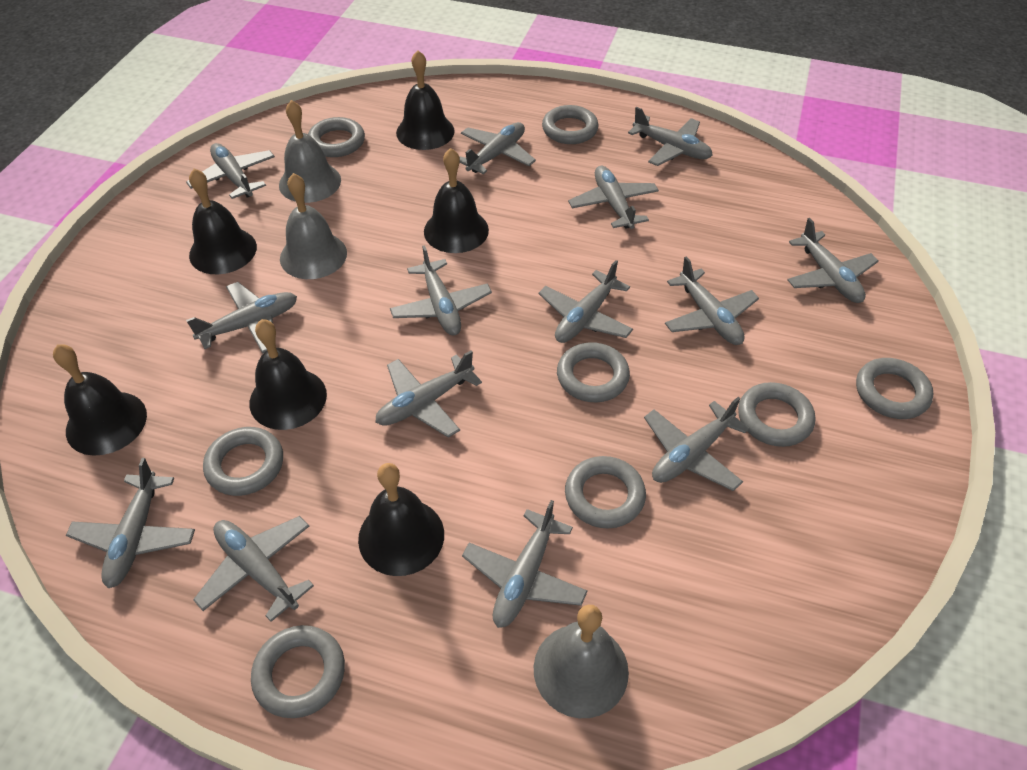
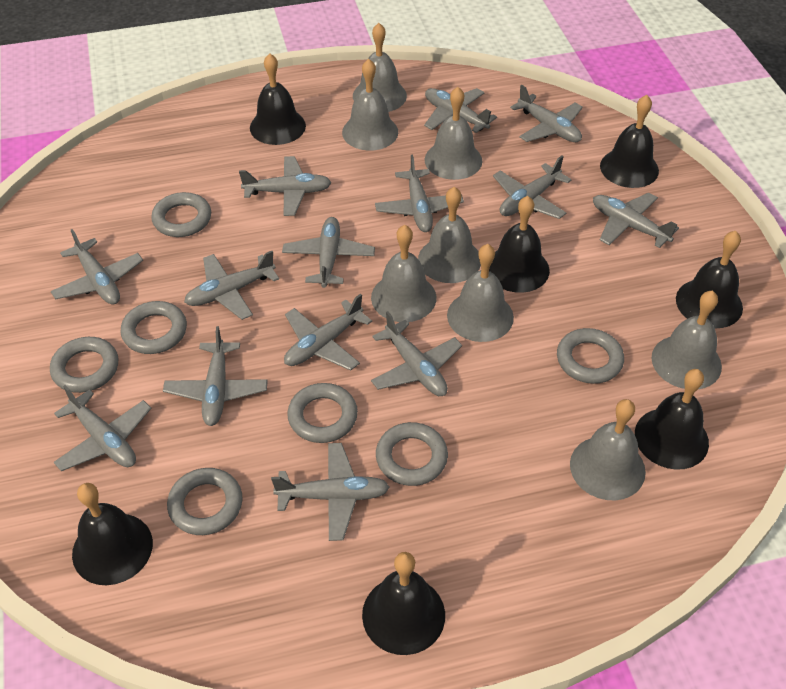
black bell: [53,344,147,456] [189,168,257,274] [249,319,327,430] [358,463,444,576] [396,50,455,150] [424,148,489,253] = 6 -> [72,483,153,585] [250,53,306,145] [362,552,445,655] [489,196,550,293] [600,95,659,188] [635,369,709,470] [676,231,743,328] = 7
grey bell: [279,100,341,203] [280,173,347,279] [534,605,629,718] = 3 -> [342,59,398,151] [353,23,407,112] [371,225,437,322] [418,187,481,283] [425,87,482,180] [447,244,514,342] [570,399,646,500] [651,291,722,389] = 8
grey ring: [203,427,283,496] [251,625,345,718] [308,117,365,157] [542,105,599,144] [557,342,630,402] [565,456,646,528] [738,382,815,447] [856,358,934,419] = 8 -> [50,337,118,393] [121,301,187,354] [151,192,211,237] [167,468,243,535] [287,383,358,443] [376,422,448,486] [557,328,624,384] = 7

